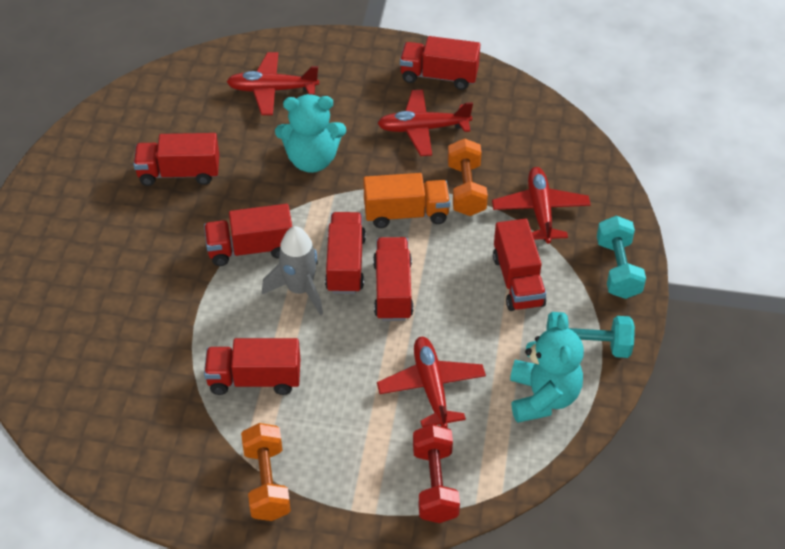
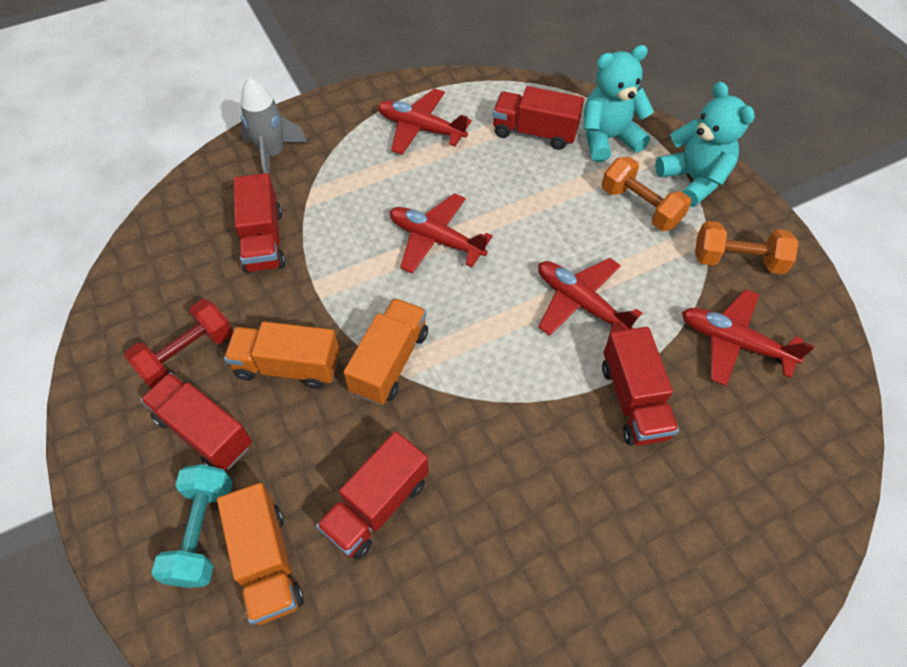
orange truck: [363,173,450,228] = 1 -> [217,483,304,625] [224,321,340,389] [344,298,428,405] = 3
red truck: [133,133,219,186] [204,204,292,266] [204,338,301,395] [325,212,366,294] [373,237,414,321] [400,36,480,90] [493,219,546,311] = 7 -> [140,373,252,470] [234,173,285,273] [316,431,429,560] [493,86,584,150] [602,327,679,446] = 5
turquoise dumbbell: [546,312,635,358] [597,216,646,299] = 2 -> [151,464,233,588] = 1

